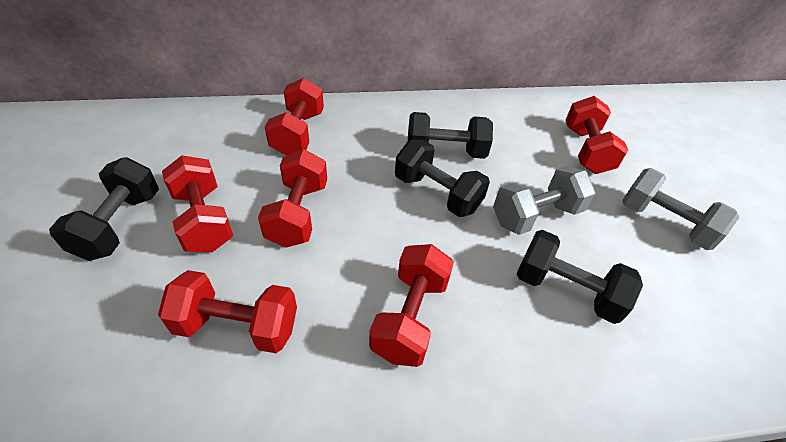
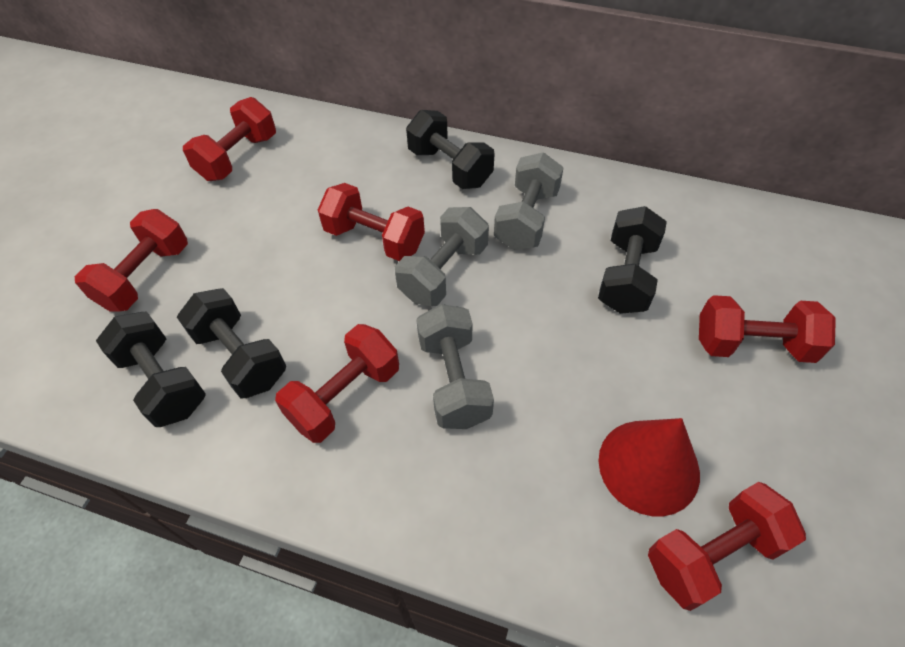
grey dumbbell: [493,166,595,235] [622,168,740,250] = 2 -> [395,207,489,306] [416,304,494,429] [494,152,564,250] = 3
red cone: none = 0 -> [599,418,700,516] = 1

